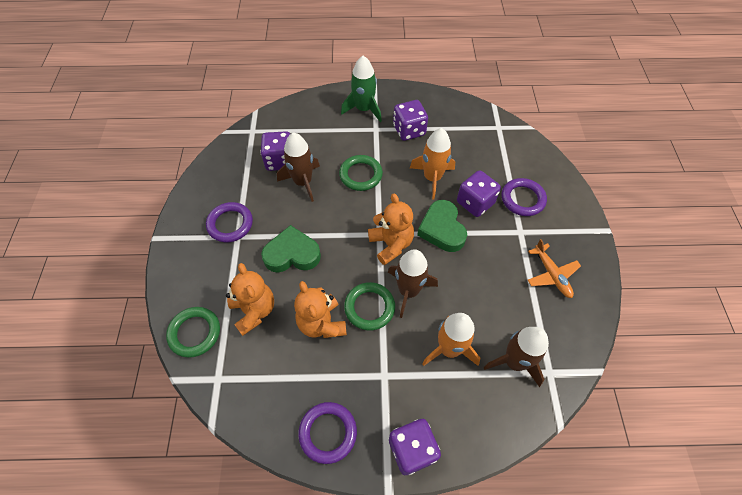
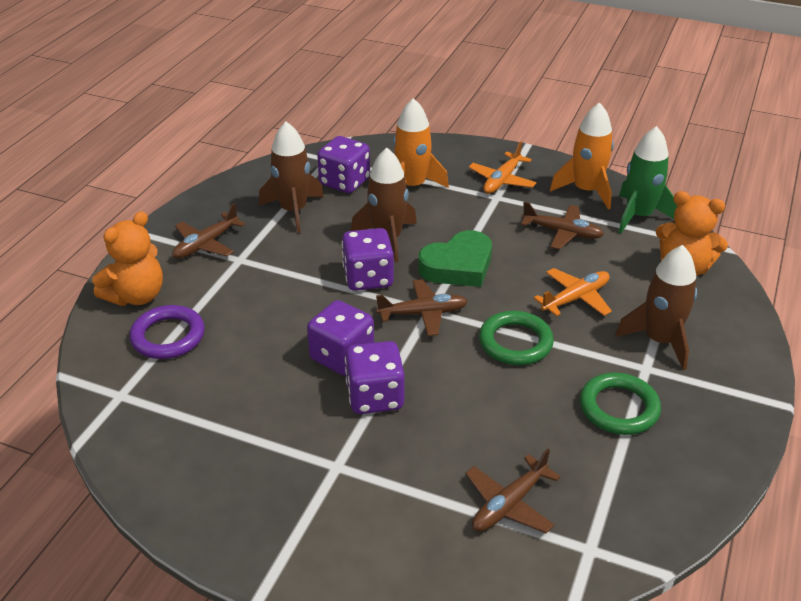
brown plane: none = 0 -> [172,203,245,259] [376,279,468,336] [466,449,561,533] [521,202,604,250] = 4
green heart: [261,225,321,273] [417,200,467,252] = 2 -> [418,230,492,287] = 1
green ring: [166,307,220,357] [339,155,383,191] [344,282,395,331] = 3 -> [479,311,554,365] [580,373,661,435] = 2
orange plane: [528,239,581,298] = 1 -> [469,141,537,194] [534,268,612,316] = 2
orange teddy bear: [226,263,274,336] [294,281,347,338] [368,194,414,265] = 3 -> [92,211,163,306] [656,191,728,276] = 2
purple ring: [206,202,253,242] [298,402,357,464] [501,178,547,216] = 3 -> [129,305,205,359] = 1

